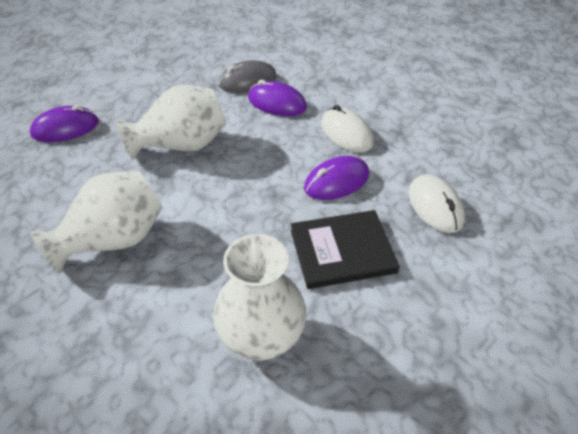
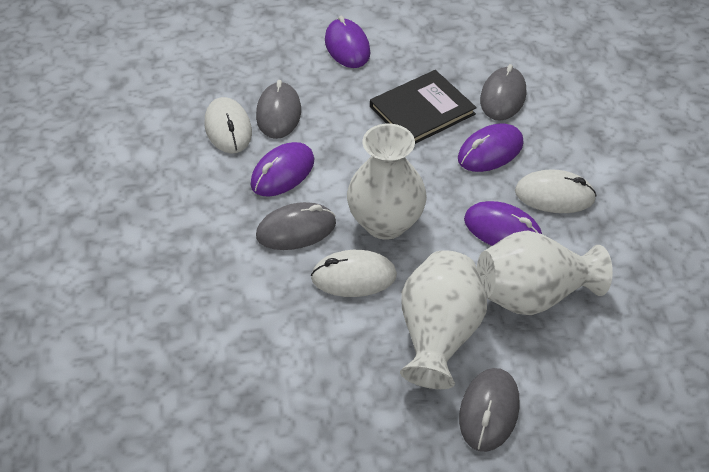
grey mouse: [219,60,277,93] = 1 -> [256,80,301,139] [256,202,336,250] [459,368,520,452] [480,64,526,121] = 4
purple mouse: [30,105,99,142] [248,80,307,116] [304,156,369,200] = 3 -> [250,142,314,197] [325,16,370,68] [458,123,524,172] [464,201,542,246] = 4
white mouse: [321,105,374,153] [409,175,465,233] = 2 -> [204,97,252,154] [311,250,397,297] [515,169,597,213] = 3

